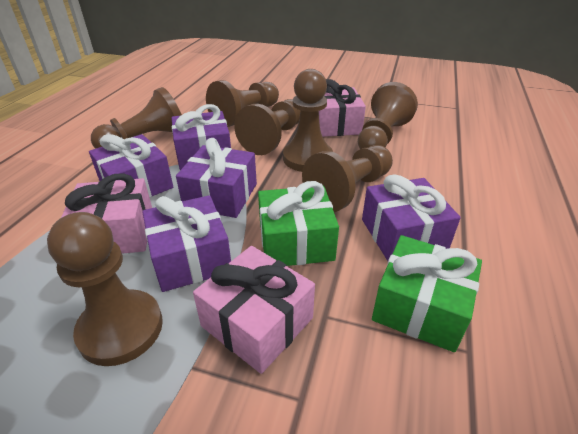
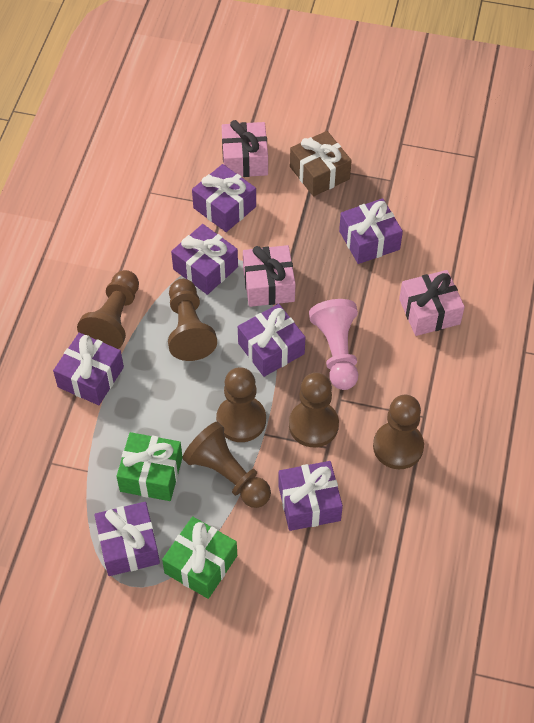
brown gift: none = 0 -> [290,131,352,196] = 1
brown pawn: [47,212,163,366] [91,87,182,149] [206,80,279,127] [234,99,301,155] [283,69,333,172] [302,145,393,212] [358,82,418,149] = 7 -> [77,270,139,349] [168,279,217,361] [182,422,271,508] [216,367,266,442] [289,372,339,447] [373,395,424,469] = 6
pink pawn: none = 0 -> [309,299,358,390] = 1
purple gift: [89,134,173,198] [142,195,231,292] [172,104,231,170] [176,138,257,218] [362,174,461,261] = 5 -> [53,332,124,405] [94,502,160,576] [171,224,238,295] [192,164,256,232] [238,304,305,377] [278,461,343,531] [339,198,403,264] = 7

